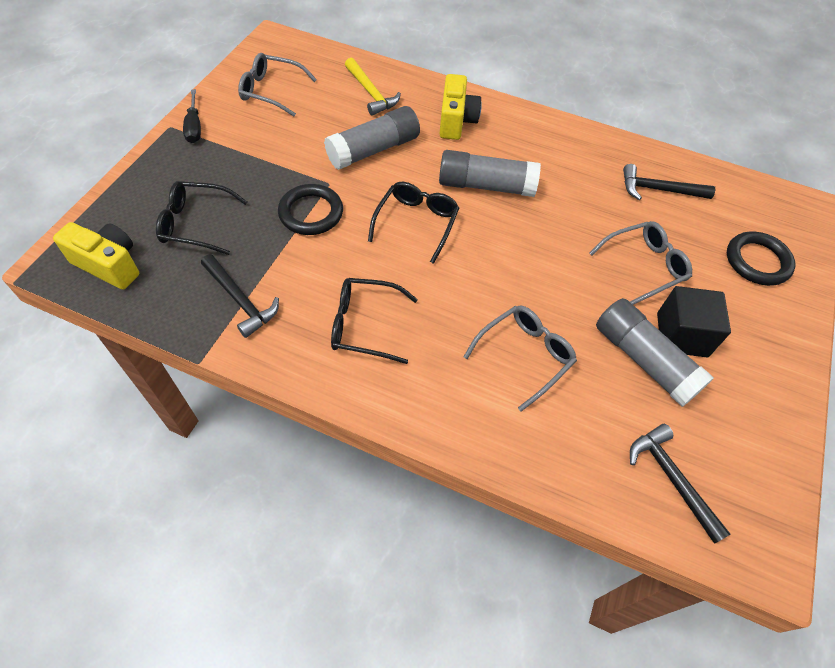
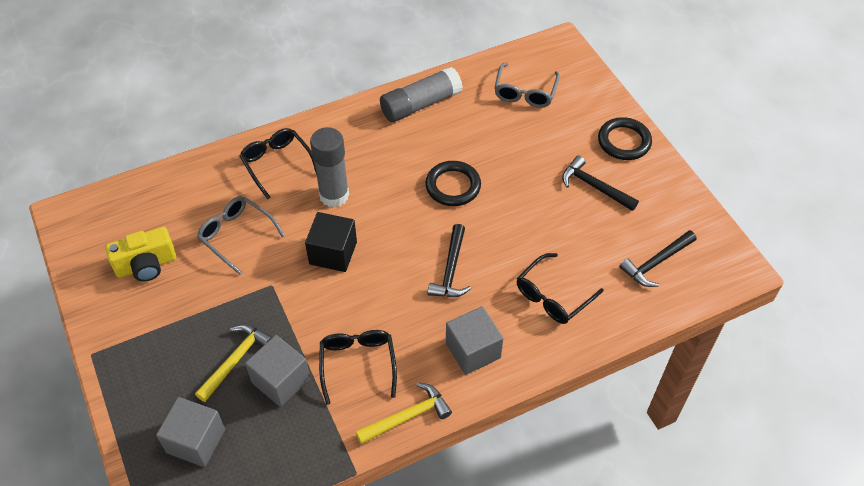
black screwdriver: [183,89,201,143] = 1 -> none = 0
grey cube: none = 0 -> [156,397,225,467] [245,335,310,407] [446,306,503,375] = 3
grey glasses: [238,53,317,116] [463,306,577,411] [589,221,692,305] = 3 -> [197,196,285,275] [494,62,560,108] = 2
grey glue stick: [324,106,420,170] [439,150,541,197] [596,298,714,407] = 3 -> [310,127,349,208] [380,67,463,122] = 2
yellow camera: [53,222,139,290] [439,74,482,140] = 2 -> [105,227,176,282] = 1
yellow hammer: [345,58,401,115] = 1 -> [195,325,272,402] [356,383,452,444] = 2

